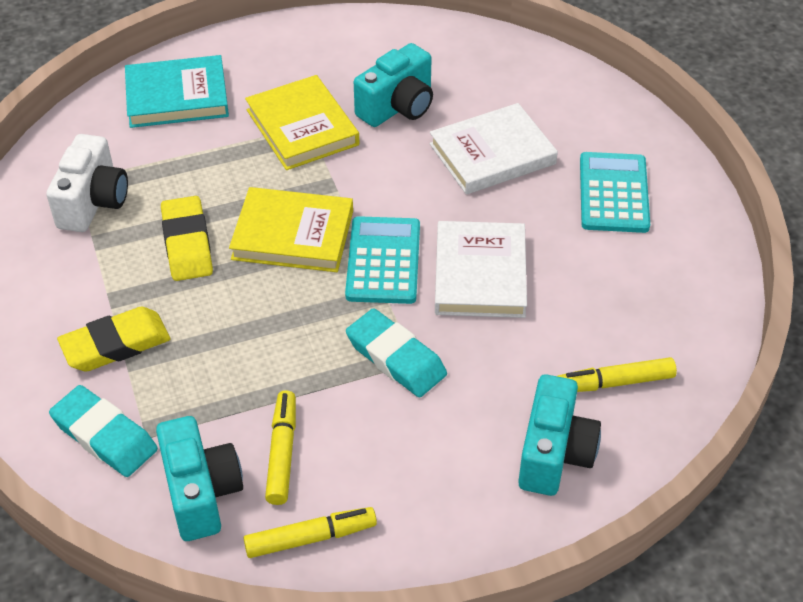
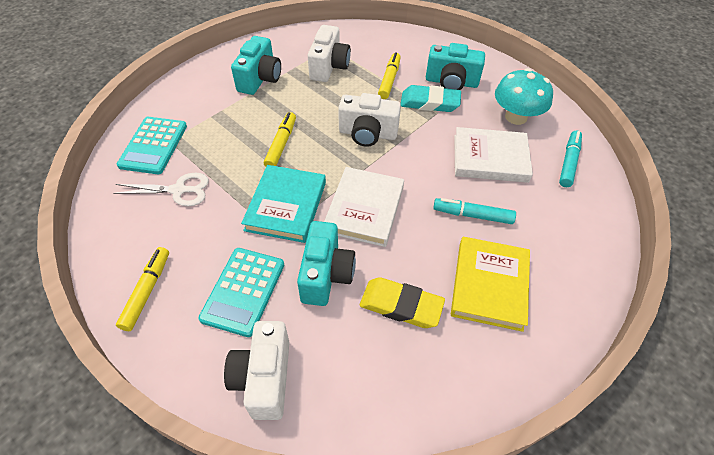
turquoise eraser: [49,385,158,477] [346,308,447,397] = 2 -> [401,85,461,112] = 1
turquoise marker: none = 0 -> [433,198,516,224] [559,130,582,187] = 2
turquoise mushroom: none = 0 -> [495,68,553,125] = 1
white camera: [46,134,128,232] = 1 -> [224,321,290,420] [308,25,351,82] [338,93,401,147] = 3
white scissors: none = 0 -> [113,173,209,206] = 1
yellow book: [229,187,353,272] [245,75,359,170] = 2 -> [451,237,530,332] = 1
yellow eraser: [57,307,170,372] [161,196,213,281] = 2 -> [359,277,445,328] = 1

